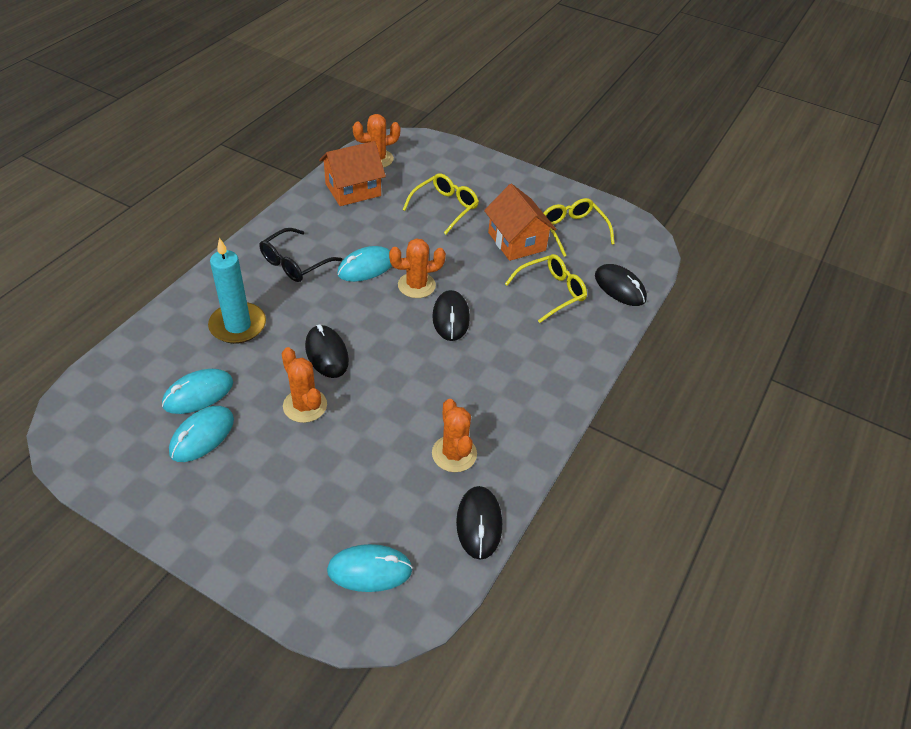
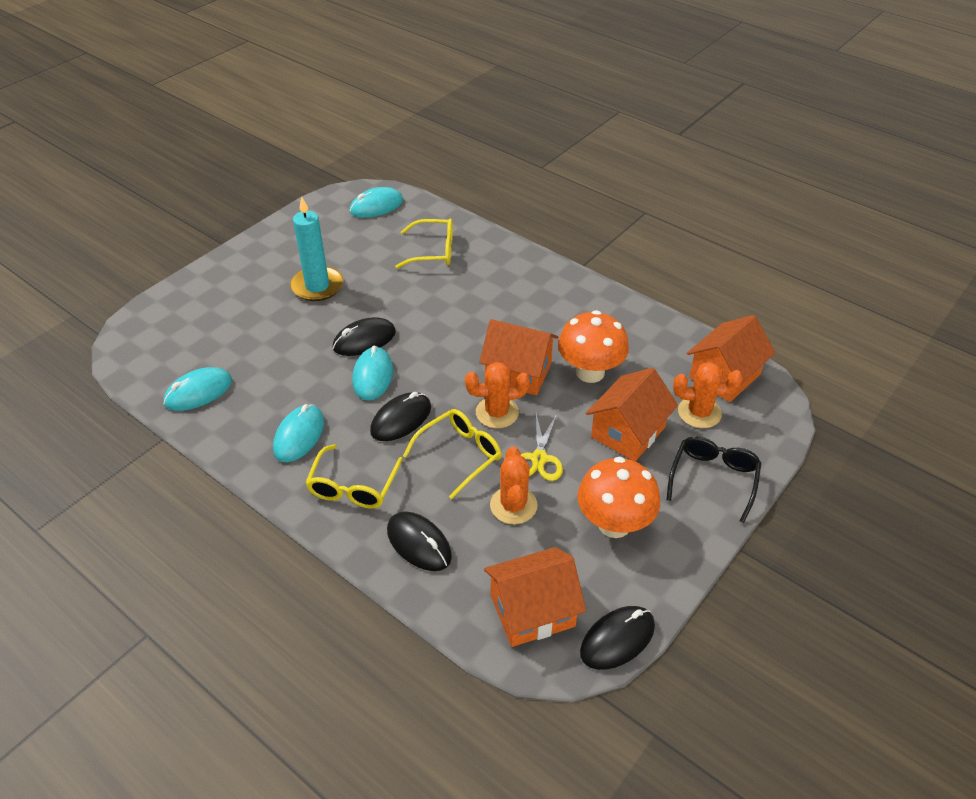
orange cactus: [281,347,327,423] [353,114,400,168] [389,238,446,298] [432,399,477,472] = 4 -> [465,362,530,428] [490,446,538,524] [673,362,743,428] = 3
orange house: [319,141,386,206] [484,184,557,261] = 2 -> [479,319,558,395] [484,547,586,647] [586,368,678,461] [687,315,775,402] = 4
orange mushroom: none = 0 -> [558,310,629,383] [577,457,660,538] = 2
yellow scissors: none = 0 -> [521,414,563,481] = 1

